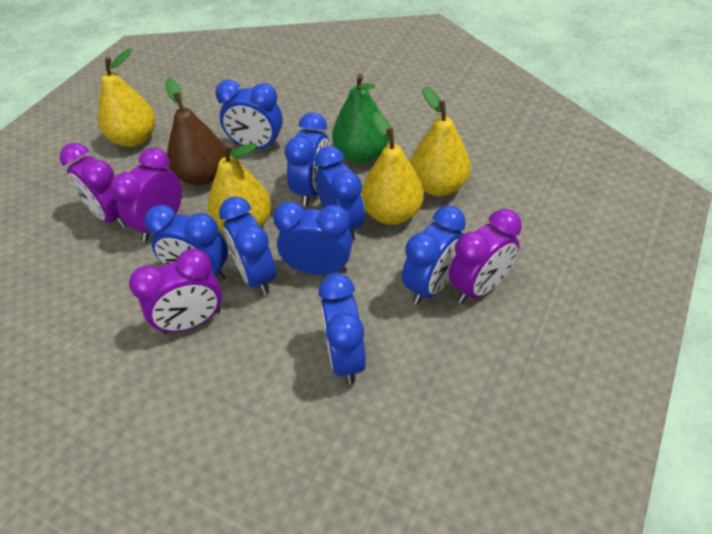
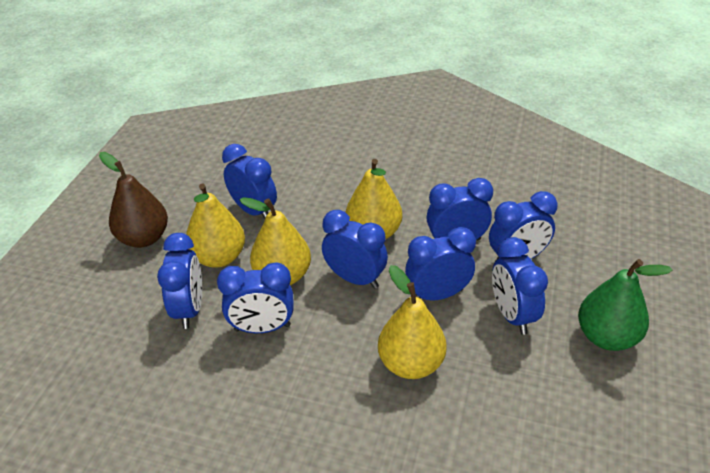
purple clock: [60,143,127,228] [110,148,182,242] [129,248,222,334] [449,209,522,303] = 4 -> none = 0

